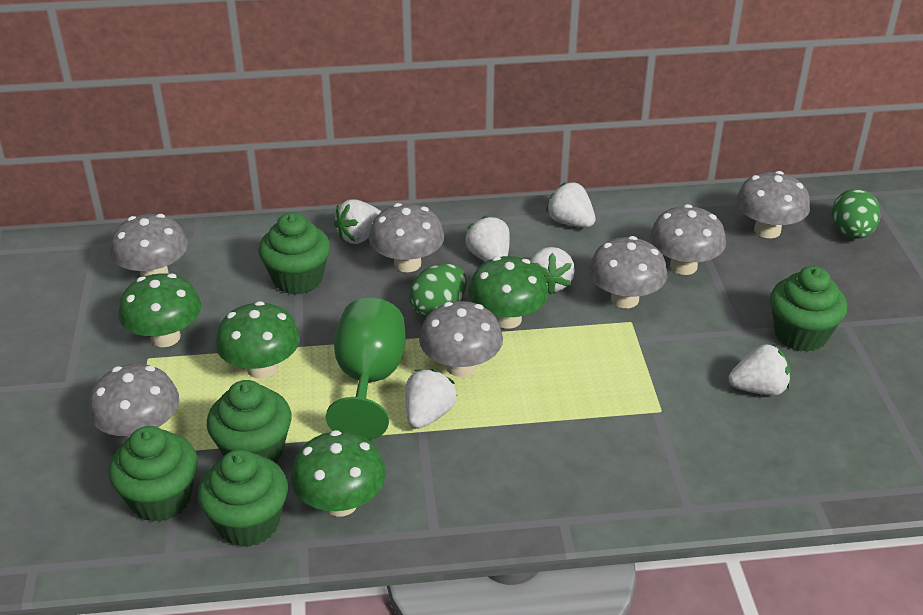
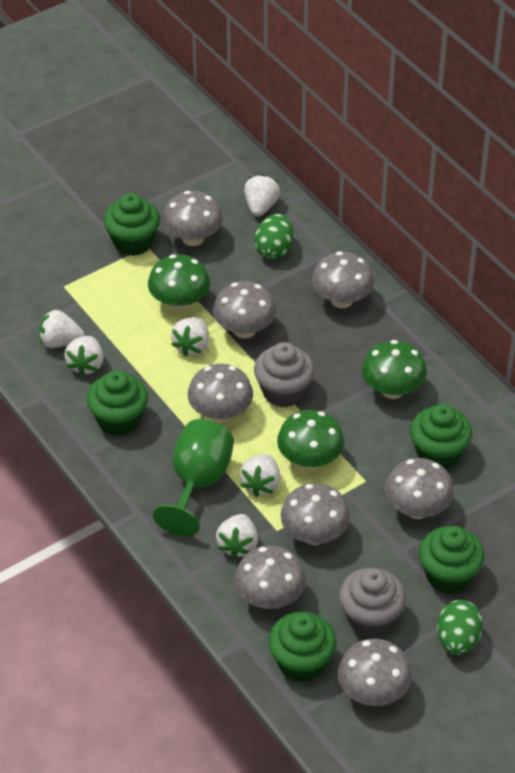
green mushroom: [118,273,201,347] [216,301,300,379] [291,430,386,516] [468,256,549,329] = 4 -> [148,255,210,311] [277,410,344,470] [362,340,427,399] = 3
grey cupcake: none = 0 -> [254,342,314,407] [339,568,406,637] = 2
grey mushroom: [88,364,179,440] [110,214,188,277] [369,203,444,272] [419,301,503,377] [589,236,667,308] [650,204,726,275] [736,171,810,238] = 7 -> [162,191,223,246] [188,364,253,423] [213,281,276,338] [235,546,306,609] [281,483,350,545] [312,251,374,308] [338,639,412,706] [385,458,454,519] = 8

